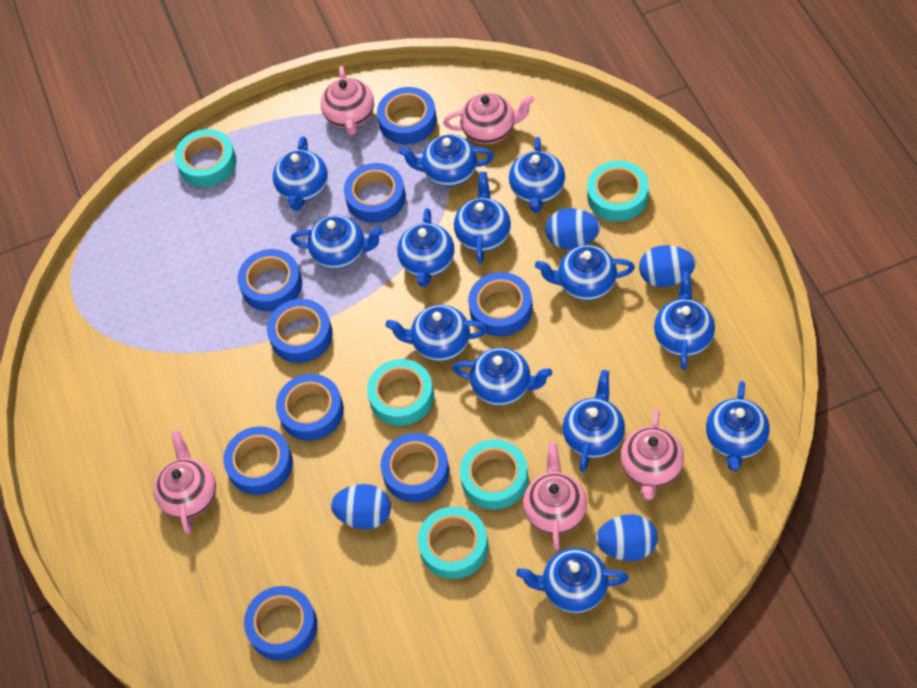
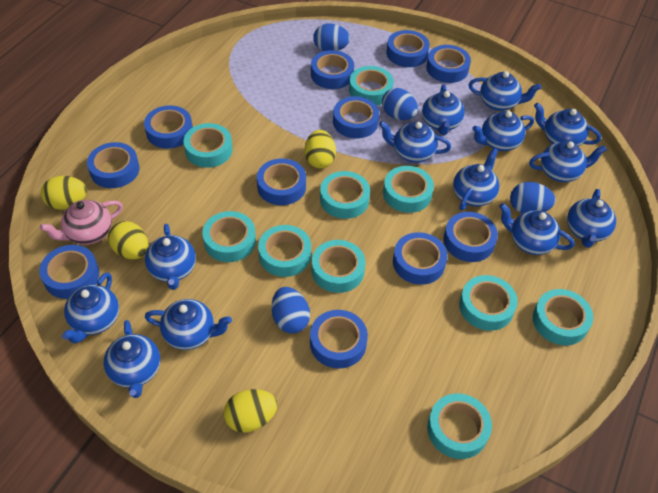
blue tape: [223,426,293,495] [238,249,302,312] [244,586,317,661] [267,299,333,363] [276,374,344,441] [344,163,406,223] [377,87,437,144] [381,433,449,502] [468,272,533,336] = 9 -> [39,245,99,299] [87,142,140,188] [144,105,193,149] [257,159,306,205] [310,310,368,369] [311,50,354,89] [333,96,379,138] [387,30,430,67] [393,232,448,285] [426,45,471,83] [443,212,498,262] = 11
pink teapot: [154,430,216,533] [321,66,374,135] [443,93,534,144] [523,442,587,551] [621,409,684,500] = 5 -> [40,200,123,245] = 1
turquoise tape: [175,129,236,187] [367,359,434,426] [418,507,488,579] [460,439,529,510] [587,161,649,222] = 5 -> [183,123,233,168] [202,211,256,262] [258,225,311,277] [312,240,365,293] [320,171,370,219] [349,66,394,105] [383,166,434,213] [427,393,492,459] [459,275,518,331] [533,289,593,346] = 10
yellow egg: none = 0 -> [41,176,87,210] [108,221,148,259] [224,389,278,433] [305,130,336,169] = 4

